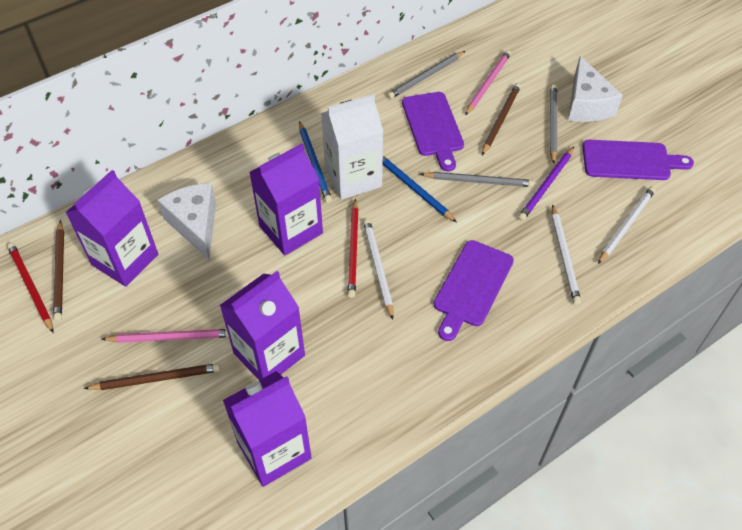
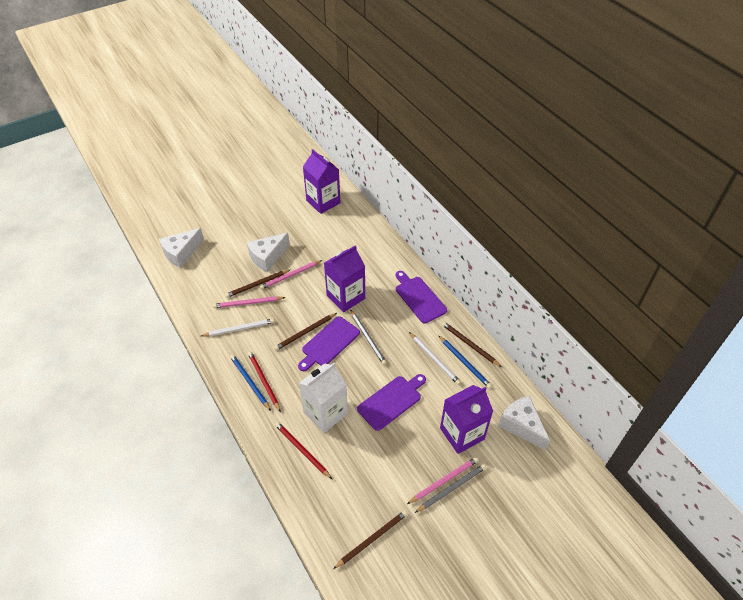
brown pencil: [53,220,64,321] [84,363,220,390] [482,83,521,155] = 3 -> [225,270,290,298] [274,313,337,351] [333,510,408,569] [442,322,502,367] = 4
grey pencil: [388,51,465,99] [420,172,534,187] [550,85,557,164] = 3 -> [350,309,387,365] [415,464,486,513] = 2
pink pencil: [102,329,229,343] [465,50,511,115] = 2 -> [213,296,286,308] [260,260,322,289] [407,457,479,504] = 3
purple carton: [65,170,158,287] [220,271,305,380] [223,371,312,487] [249,143,323,255] = 4 -> [303,149,340,214] [324,245,365,312] [440,385,493,454] = 3
purple pencil: [518,147,574,221] = 1 -> none = 0
white cheese: [157,183,216,260] [568,56,623,122] = 2 -> [159,228,204,268] [247,233,290,272] [498,396,550,450] = 3
white pencil: [363,219,393,320] [552,204,581,305] [598,187,656,264] = 3 -> [201,318,275,336] [409,332,461,385] = 2

